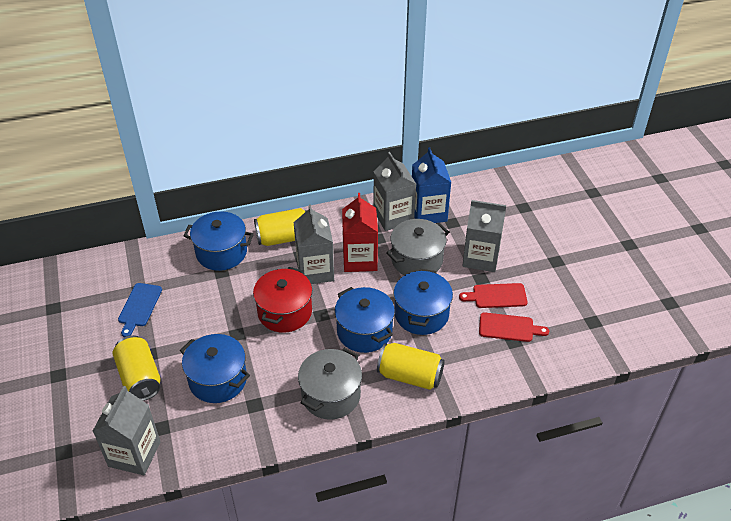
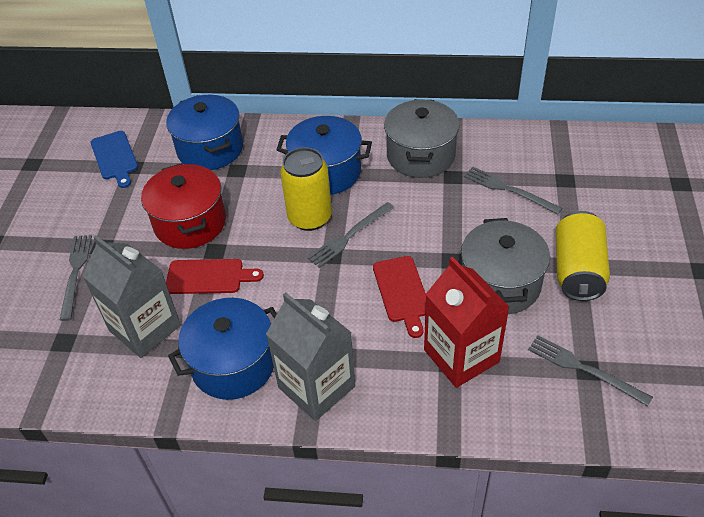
blue carton: [412,147,452,223] = 1 -> none = 0
blue pot: [180,334,250,403] [183,211,254,271] [334,287,395,353] [394,269,453,335] = 4 -> [166,95,243,170] [168,298,277,400] [276,116,372,195] = 3
grey carton: [93,386,160,475] [294,204,334,284] [373,152,416,231] [462,200,506,272] = 4 -> [82,235,181,358] [266,292,355,421] = 2
grey fork: none = 0 -> [60,235,92,321] [307,202,394,268] [464,167,562,215] [528,335,653,406] = 4
yellow can: [113,335,161,401] [254,208,307,246] [377,343,445,390] = 3 -> [280,147,332,231] [556,211,610,301] = 2

